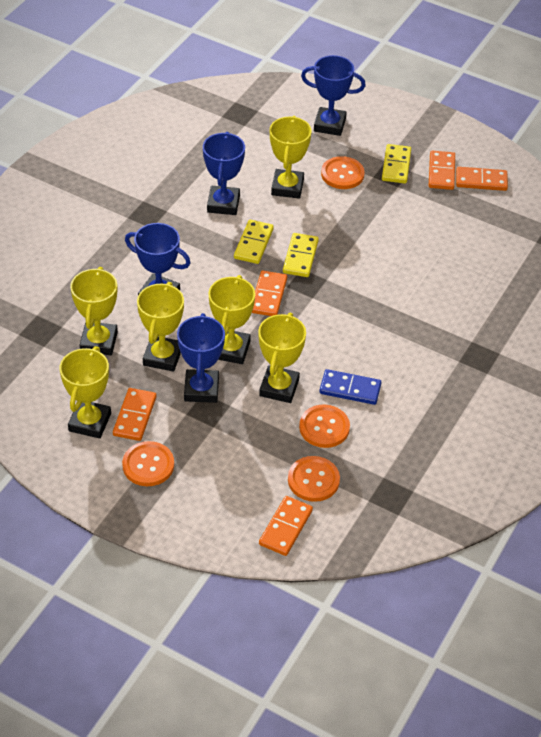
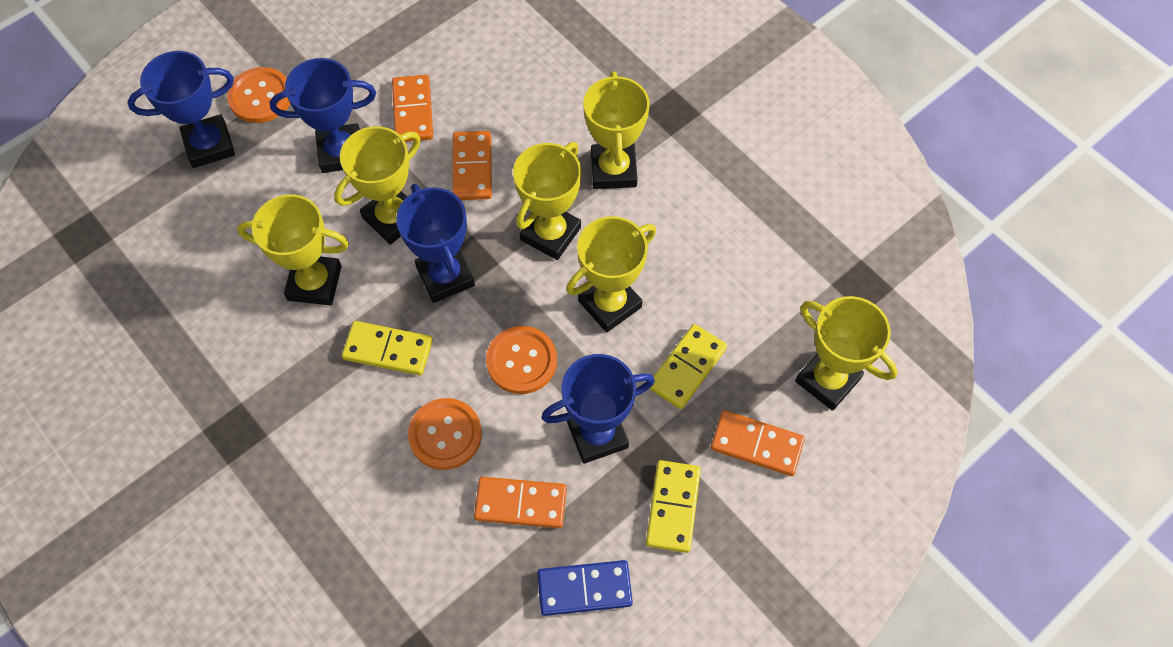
orange button: [122,441,174,486] [288,456,340,502] [299,404,350,448] [321,156,365,189] = 4 -> [227,67,290,123] [408,398,482,470] [486,326,557,394] = 3
orange domino: [113,388,156,441] [252,270,287,316] [259,496,313,556] [429,151,455,190] [456,167,508,191] = 5 -> [392,75,433,142] [452,131,492,200] [474,477,567,528] [711,410,805,476] = 4

